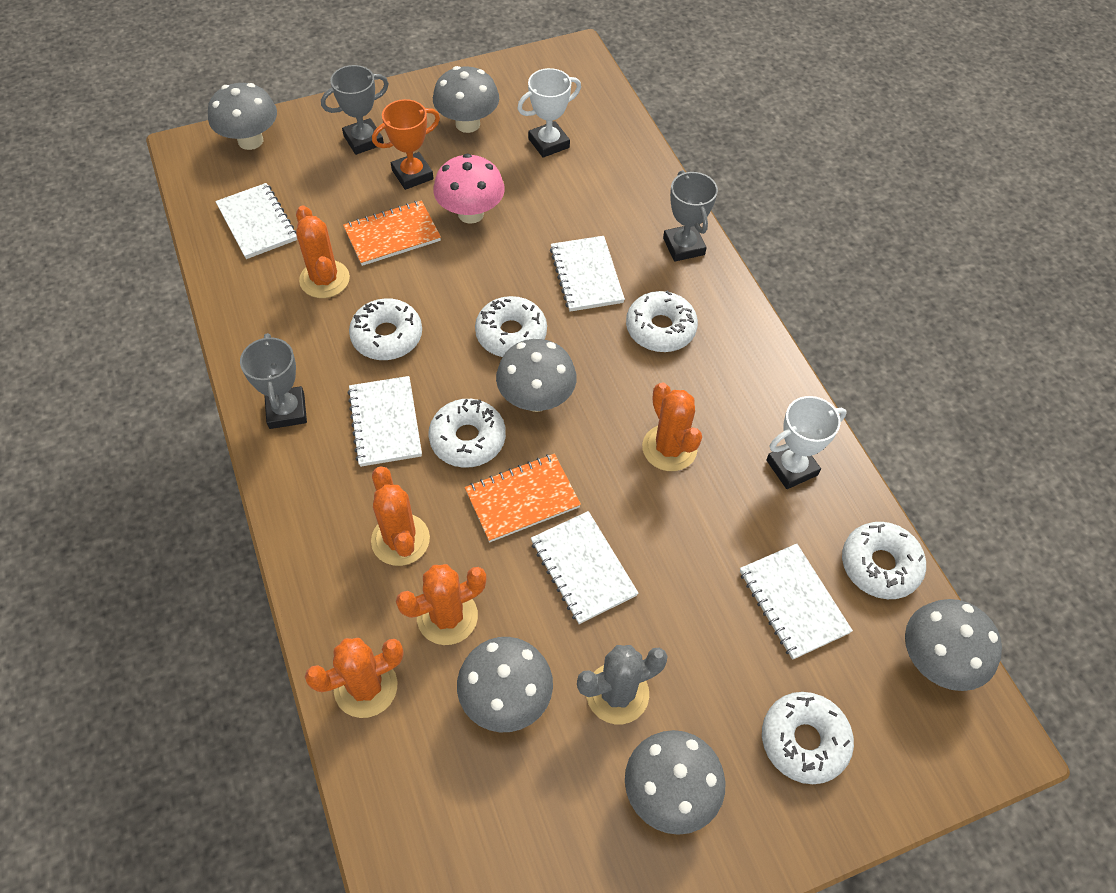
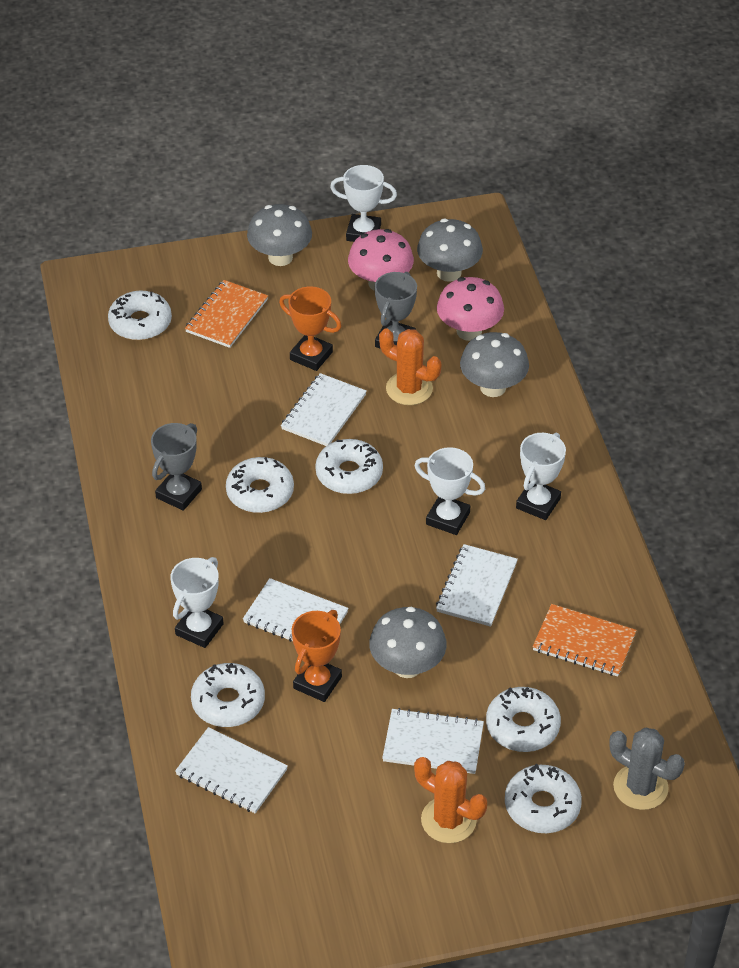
grey mushroom: [208,83,277,150] [433,66,499,133] [457,637,553,732] [496,339,577,412] [625,730,725,835] [905,599,1002,691] = 6 -> [247,204,312,266] [369,607,447,678] [417,219,483,282] [460,332,529,397] = 4
grey trophy: [240,333,307,429] [321,65,389,155] [663,170,718,262] = 3 -> [151,423,202,511] [375,272,417,349] = 2
orange cactus: [296,205,350,298] [305,638,404,718] [371,466,430,566] [396,564,486,645] [642,382,702,471] = 5 -> [379,328,441,405] [414,757,487,843] = 2
orange trophy: [372,99,440,190] = 1 -> [279,287,341,371] [292,610,342,702] = 2
pink mushroom: [433,154,505,224] = 1 -> [348,229,414,291] [437,277,504,341] = 2
white trophy: [517,68,581,158] [766,396,847,489] = 2 -> [171,557,224,648] [330,165,397,242] [414,447,485,535] [516,433,566,520] = 4

